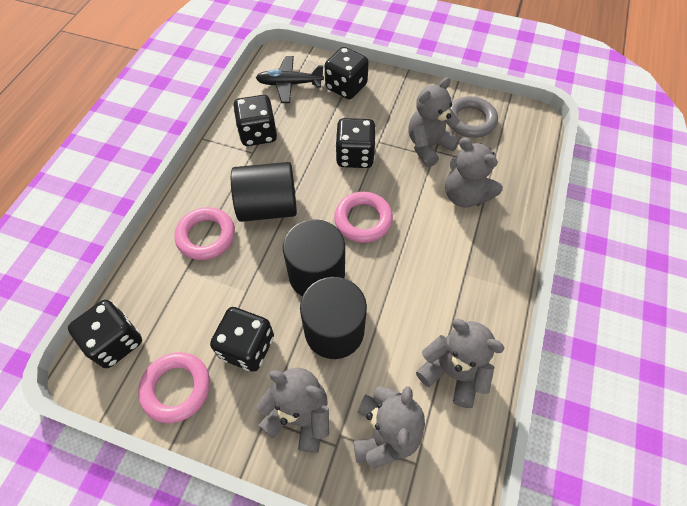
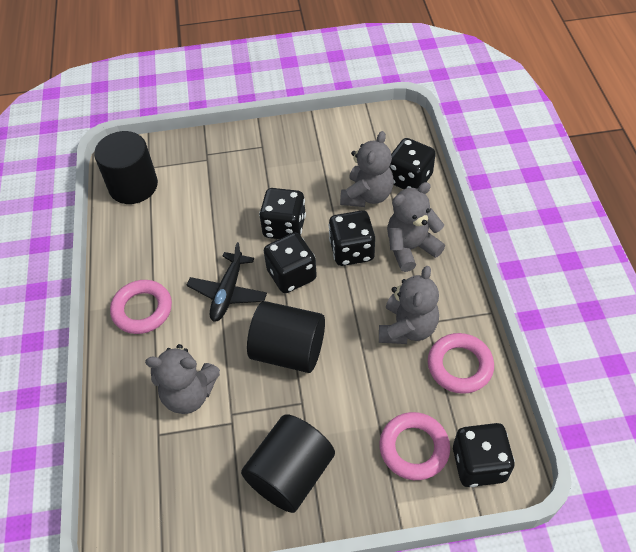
grey ring: [450,96,498,138] = 1 -> none = 0
grey teddy bear: [256,368,329,453] [354,386,425,469] [408,77,460,167] [416,319,505,408] [445,137,503,208] = 5 -> [145,344,220,414] [340,131,394,207] [379,266,439,344] [387,182,445,272] = 4

